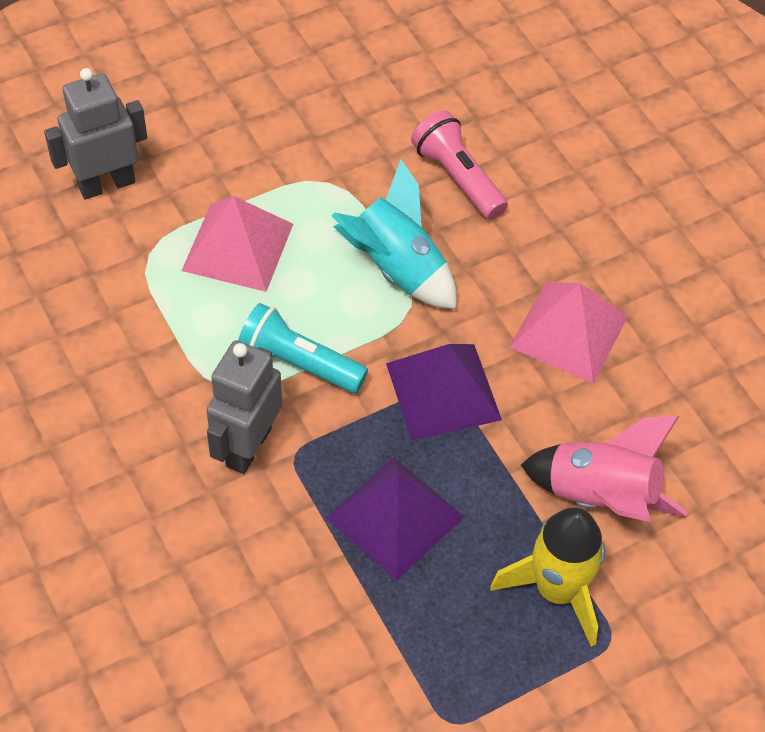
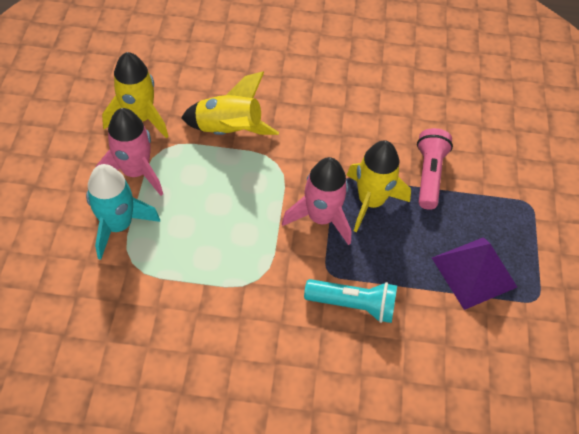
grey robot: [44,68,147,200] [206,340,282,474] = 2 -> none = 0
pink pyramid: [182,196,293,292] [509,282,628,383] = 2 -> none = 0
pink rocket: [521,416,688,522] = 1 -> [95,108,163,196] [282,157,352,245] = 2
purple pyramid: [326,457,464,580] [386,344,502,441] = 2 -> [432,237,517,310] = 1
yellow rocket: [491,507,605,647] = 1 -> [102,52,169,139] [181,71,279,135] [347,140,411,232] = 3

